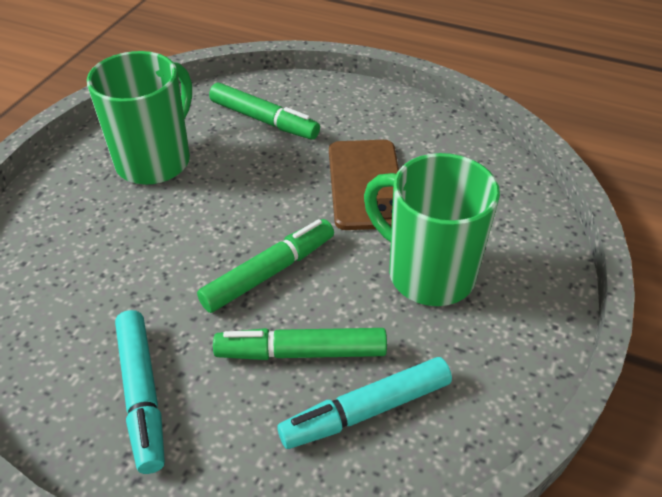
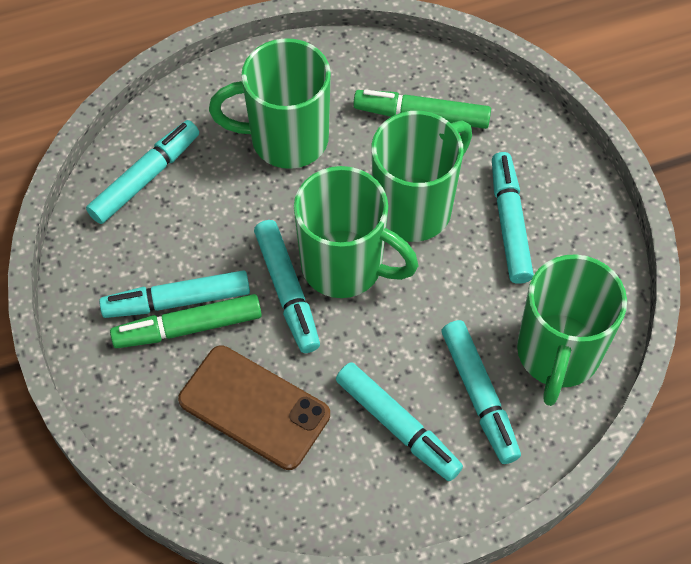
green marker: [197,219,334,313] [209,83,320,140] [213,328,387,360] = 3 -> [110,294,262,348] [353,90,491,129] = 2
green mug: [87,51,192,185] [364,153,500,306] = 2 -> [209,38,331,169] [294,166,419,298] [371,111,472,242] [517,254,627,406] = 4
turquoise marker: [115,310,165,474] [277,357,452,449] = 2 -> [86,120,199,224] [99,270,250,318] [254,220,320,353] [336,362,463,481] [442,320,521,464] [492,152,534,284] = 6

